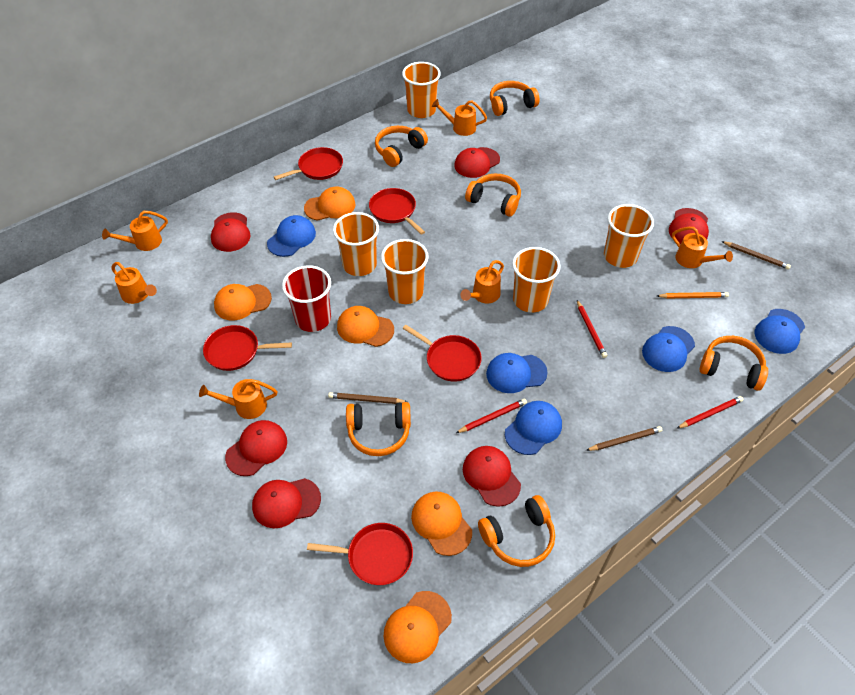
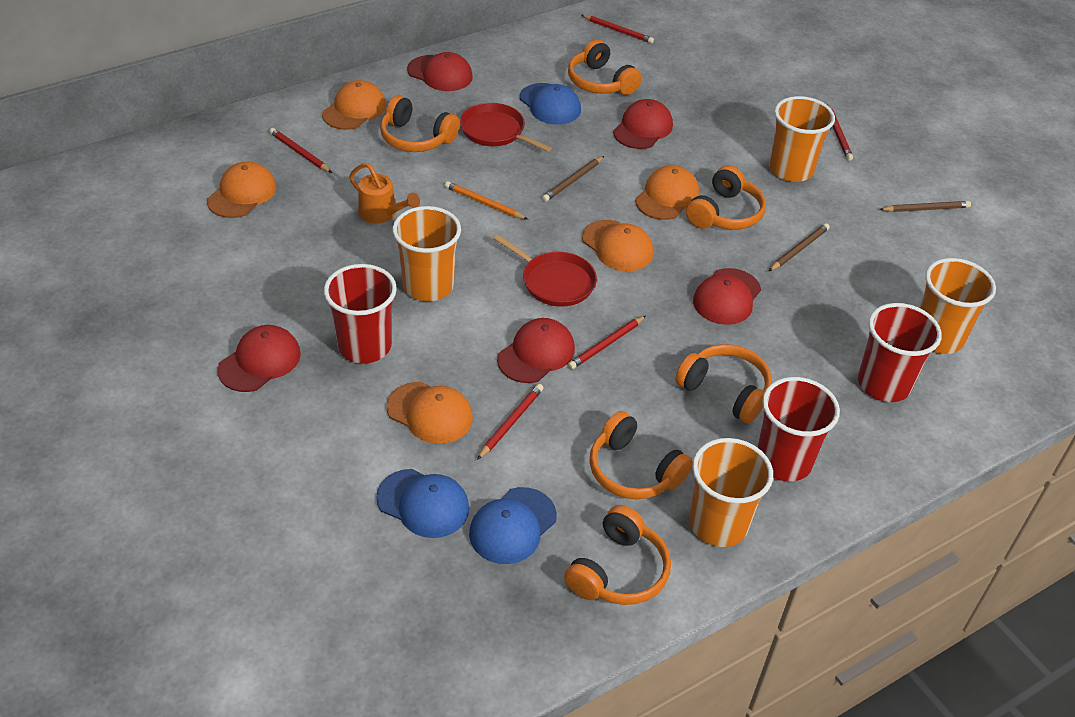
blue cap: [267,215,316,257] [486,353,548,393] [505,401,562,455] [642,326,695,372] [755,309,805,354] = 5 -> [376,469,469,538] [469,487,557,564] [520,83,581,125] = 3
orange cup: [333,212,379,276] [381,239,429,304] [402,62,441,118] [512,247,561,313] [604,204,654,268] = 5 -> [392,206,461,301] [689,438,773,547] [769,96,835,182] [919,258,996,354] = 4
orange watering can: [102,211,168,251] [112,262,157,304] [199,379,277,419] [432,99,487,136] [460,260,504,304] [672,227,733,268] = 6 -> [349,163,420,224] = 1
red cap: [211,212,251,252] [225,420,287,476] [252,478,321,528] [454,147,500,178] [463,446,521,507] [669,208,709,244] = 6 -> [217,325,301,392] [407,52,473,91] [497,318,575,383] [613,99,673,149] [693,268,761,325] = 5
red cup: [282,265,331,332] = 1 -> [324,264,397,363] [757,377,840,482] [858,303,942,402] = 3
red pan: [203,325,292,371] [274,147,343,180] [307,523,413,585] [369,188,425,235] [403,325,482,382] = 5 -> [460,103,552,152] [494,234,597,307] = 2
red pencil: [456,399,527,433] [577,300,607,358] [676,396,743,429] = 3 -> [269,128,332,173] [477,384,543,460] [568,315,646,370] [581,15,654,44] [827,104,853,161] = 5

